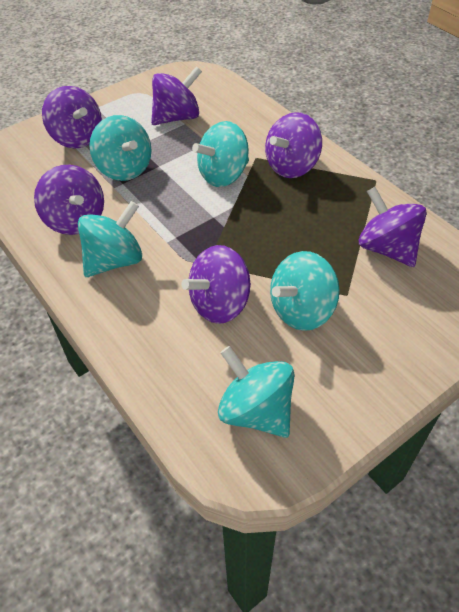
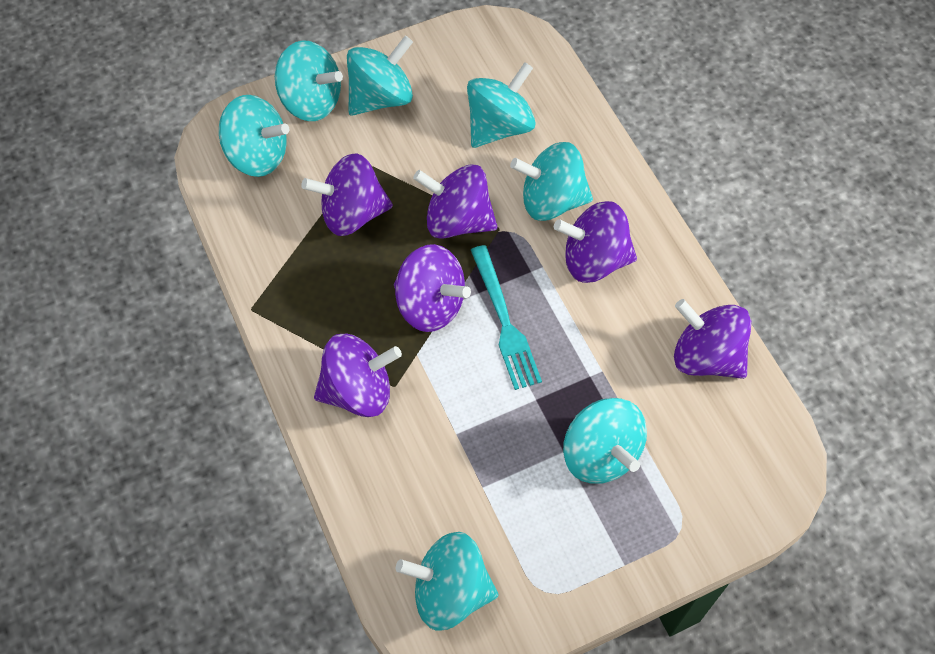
turquoise fork: none = 0 -> [471,245,542,390] = 1
turquoise spinning top: [78,201,142,277] [90,115,152,181] [192,121,249,187] [218,346,295,438] [270,251,340,331] = 5 -> [219,95,289,177] [275,40,343,121] [347,36,413,116] [396,532,498,630] [467,62,536,148] [510,142,593,221] [563,398,647,484] = 7

